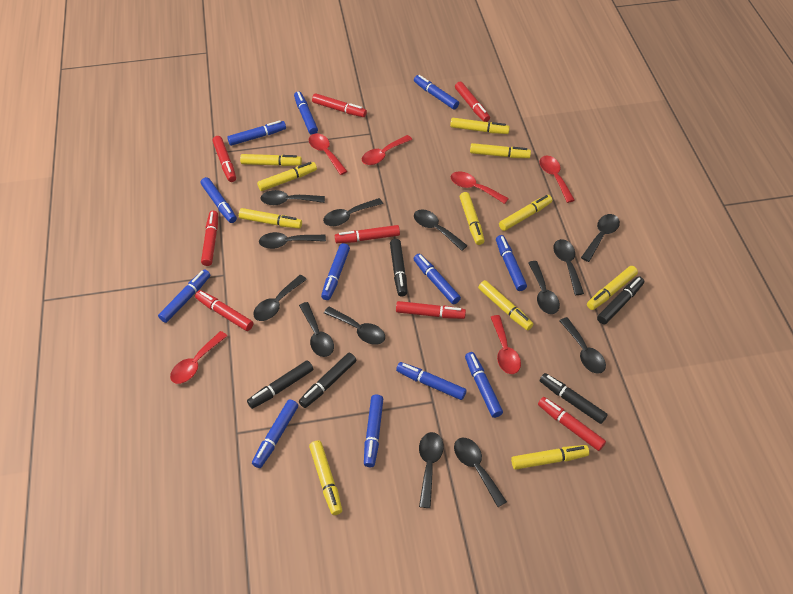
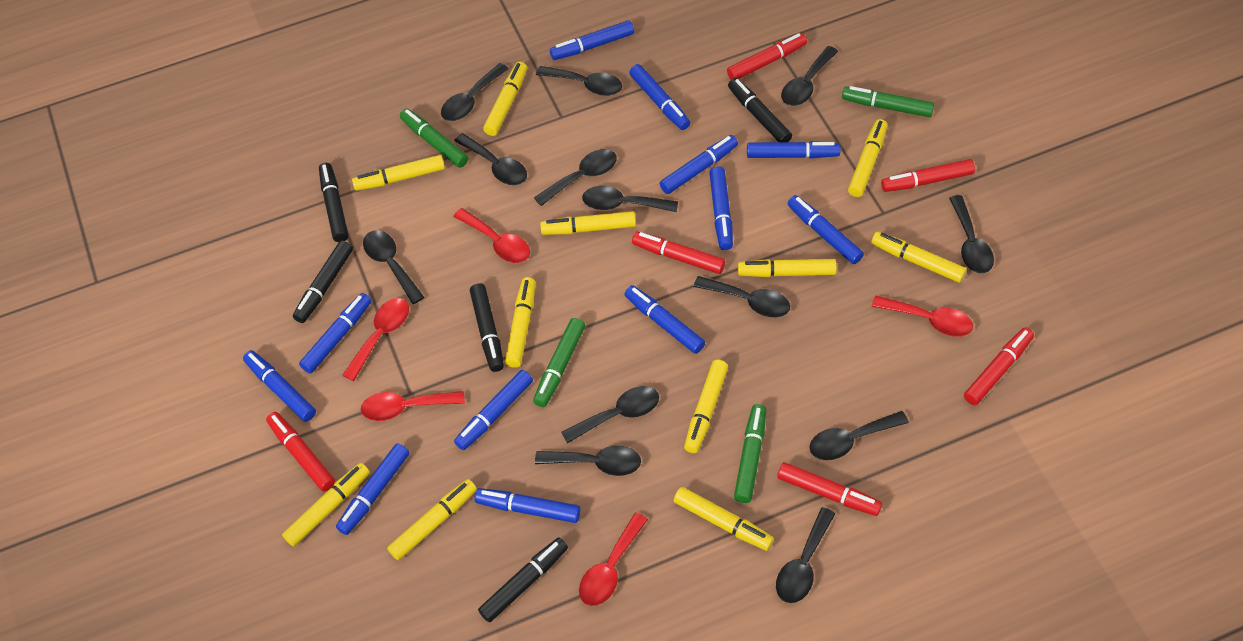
green marker: none = 0 -> [400,108,469,168] [533,318,585,407] [734,404,766,503] [842,86,934,117] = 4
red marker: [195,290,253,331] [201,211,218,266] [212,136,236,182] [312,94,367,117] [335,225,400,243] [396,301,466,319] [455,82,490,122] [538,397,606,451] = 8 -> [266,412,335,491] [632,232,725,274] [727,33,807,80] [777,462,882,516] [881,159,975,192] [964,328,1034,405] = 6
red spoon: [170,331,227,384] [309,133,348,175] [362,135,412,165] [451,171,509,204] [491,315,521,374] [539,156,575,203] = 6 -> [342,298,409,381] [361,391,465,421] [453,208,530,263] [579,513,648,606] [871,296,973,337] = 5

